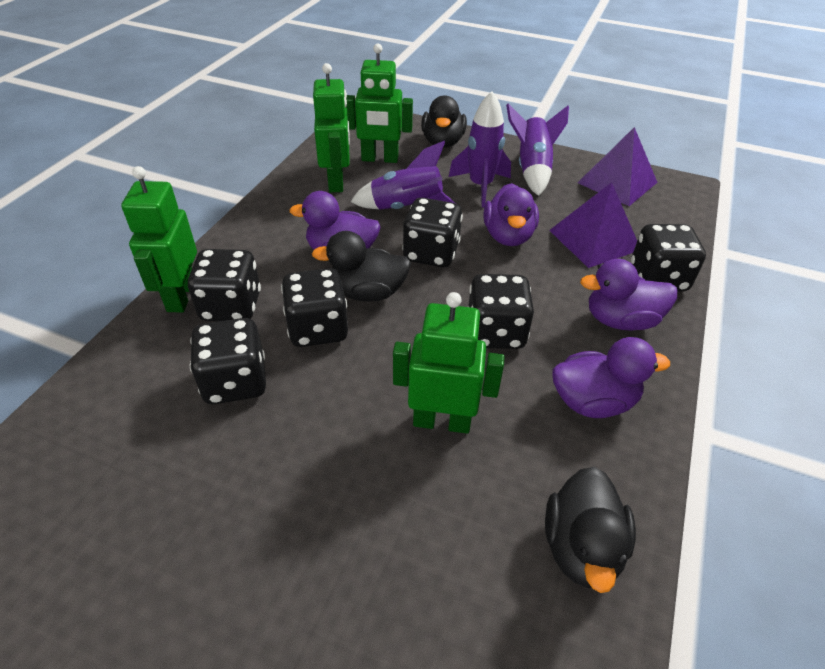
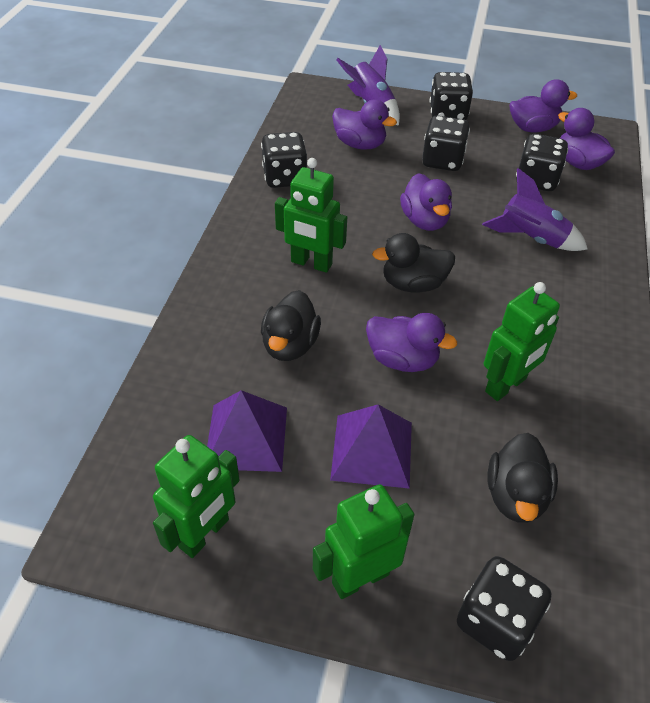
black dice: [188,249,261,321] [190,318,266,404] [281,268,348,347] [402,198,463,267] [468,274,534,349] [631,224,706,291] = 6 -> [261,132,307,188] [422,116,470,171] [430,72,473,120] [457,556,552,661] [516,134,568,191] = 5
purple duck: [289,191,380,249] [484,183,539,246] [552,337,670,418] [580,259,677,331] = 4 -> [332,99,397,150] [366,313,457,372] [400,173,452,231] [510,79,577,132] [558,108,615,170] = 5
purple rocket: [351,141,455,210] [449,91,511,207] [506,103,569,196] = 3 -> [336,45,400,126] [482,168,588,251] = 2

